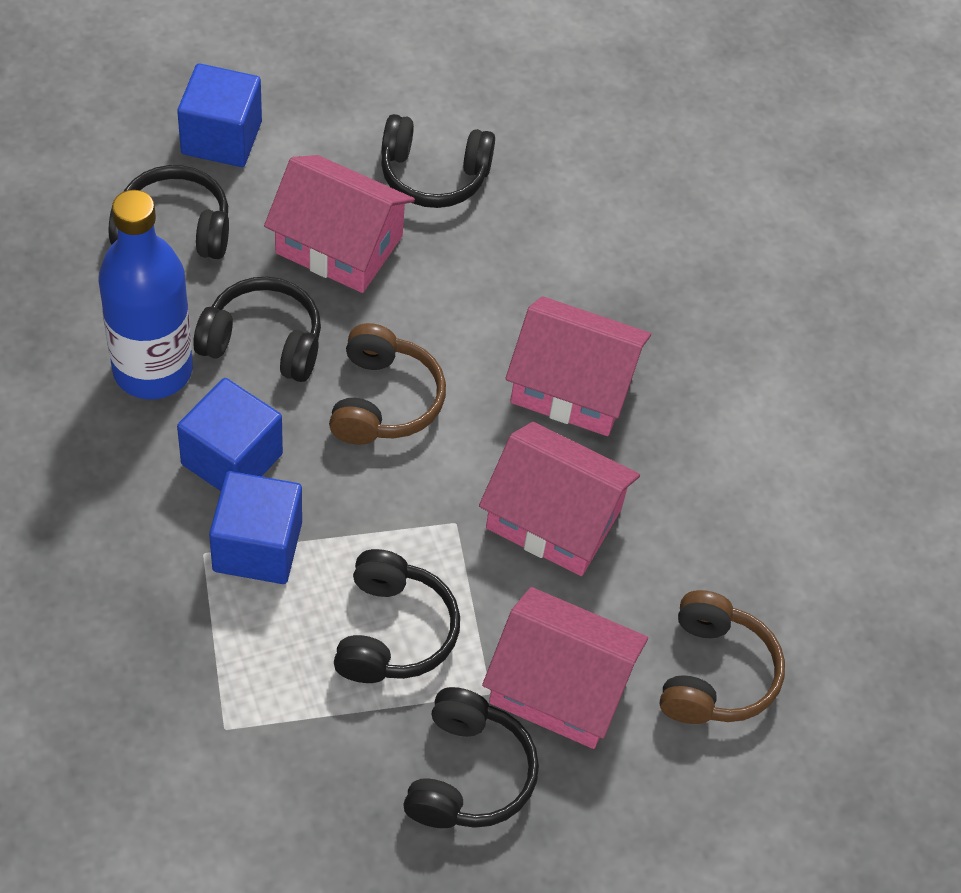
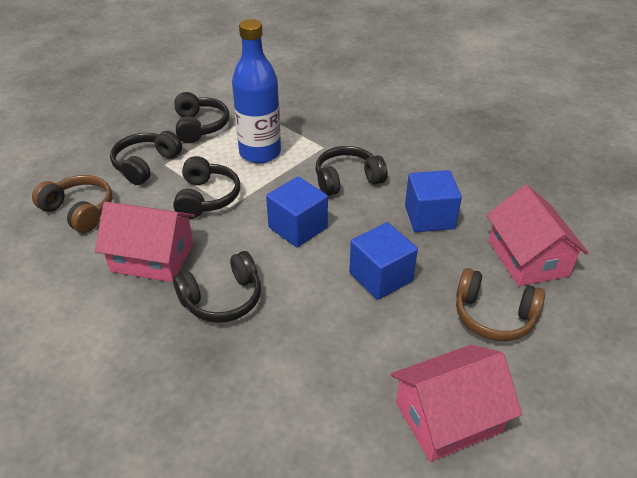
pink house: [264,155,415,293] [479,422,640,576] [482,587,648,749] [505,296,651,436] = 4 -> [95,202,195,282] [391,345,522,462] [487,185,589,286] = 3

